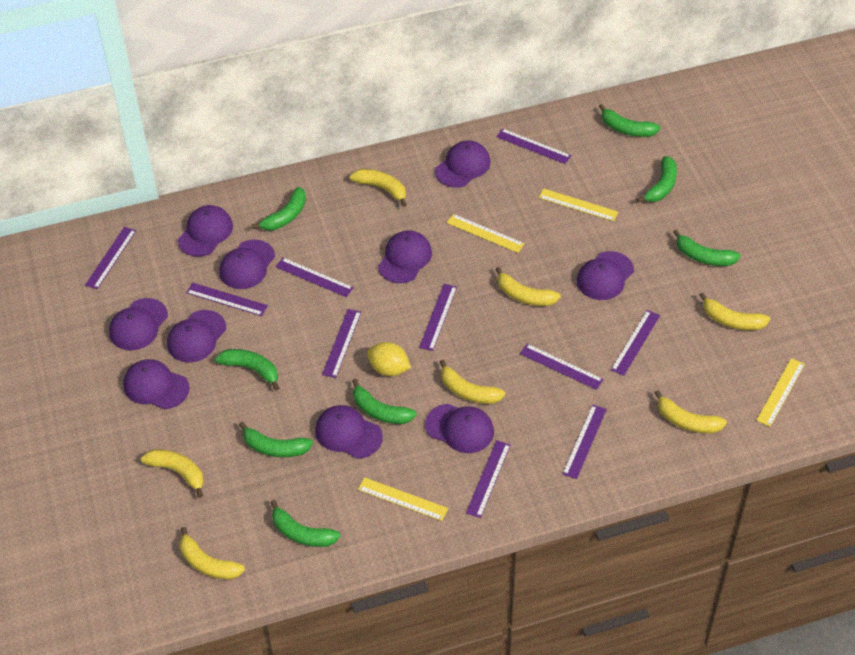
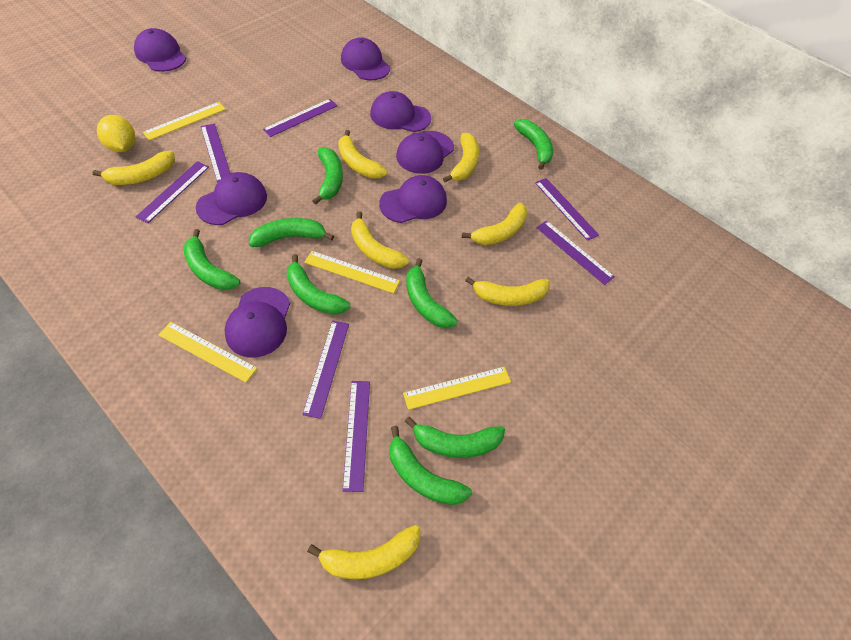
purple cap: [109,298,168,350] [123,359,190,410] [167,310,226,363] [178,205,233,257] [219,240,275,289] [315,405,383,459] [378,230,432,283] [425,404,494,453] [435,140,490,188] [577,251,634,300] = 10 -> [134,28,186,72] [196,172,267,225] [224,287,290,358] [341,37,390,80] [370,91,431,132] [379,175,447,223] [396,131,454,174] = 7
purple ruler: [85,227,136,289] [186,283,268,316] [276,258,354,297] [322,309,361,378] [419,284,457,351] [466,440,511,518] [496,128,571,164] [520,344,604,390] [562,405,607,479] [611,310,660,376] = 10 -> [136,161,209,223] [201,124,230,183] [263,99,338,137] [302,320,349,419] [342,381,370,492] [535,178,599,241] [536,220,615,285] = 7

